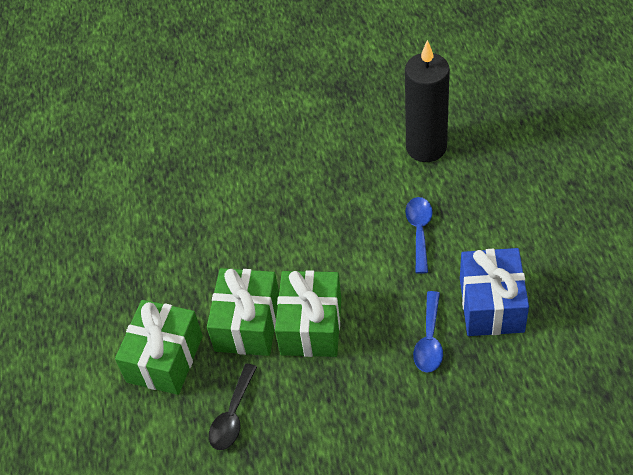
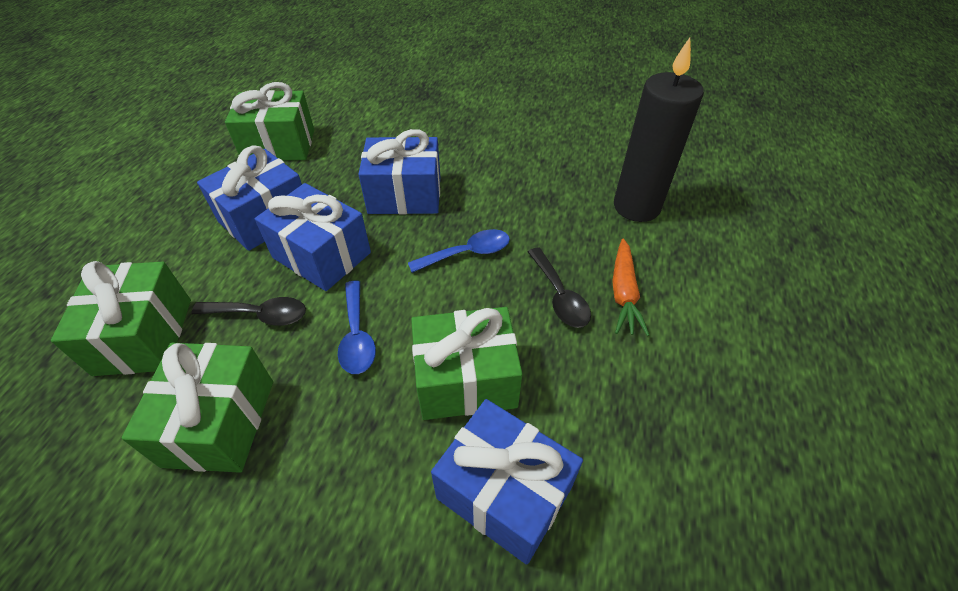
black spoon: [209,364,257,450] = 1 -> [191,297,306,326] [528,248,591,328] = 2
blue gift: [460,248,529,336] = 1 -> [197,145,302,251] [255,183,371,291] [358,129,440,214] [431,399,583,565] = 4
green gift: [115,300,203,395] [207,268,279,356] [275,270,341,357] = 3 -> [51,261,191,376] [122,343,273,473] [225,82,314,161] [411,307,522,420] = 4
orange carrot: none = 0 -> [612,239,649,336] = 1

